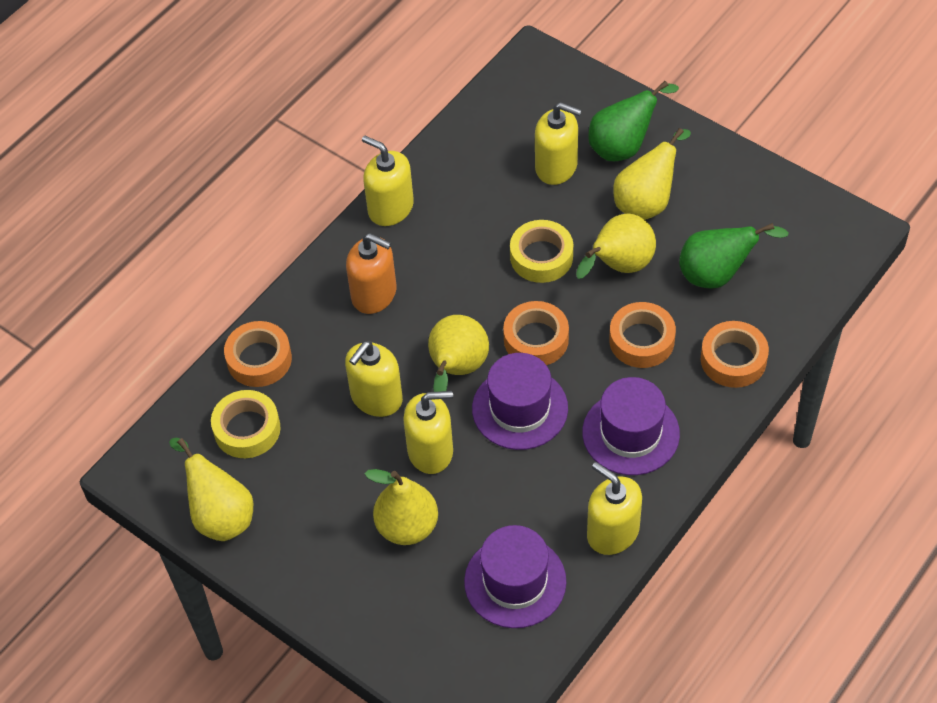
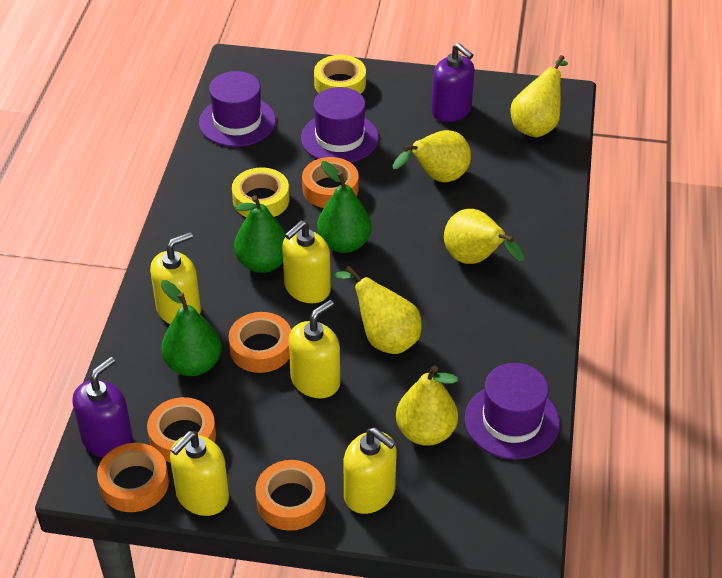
green pear: [588,81,679,161] [679,223,789,289] = 2 -> [161,280,221,376] [234,195,286,273] [317,161,372,253] = 3
orange soap dispenser: [346,233,396,314] = 1 -> none = 0
orange tape: [224,321,292,387] [503,301,569,365] [609,302,676,368] [701,321,769,388] = 4 -> [97,443,169,512] [147,397,216,463] [229,312,291,373] [256,460,326,531] [302,157,359,208] = 5
purple soap dispenser: none = 0 -> [72,357,133,458] [431,43,475,122] = 2

